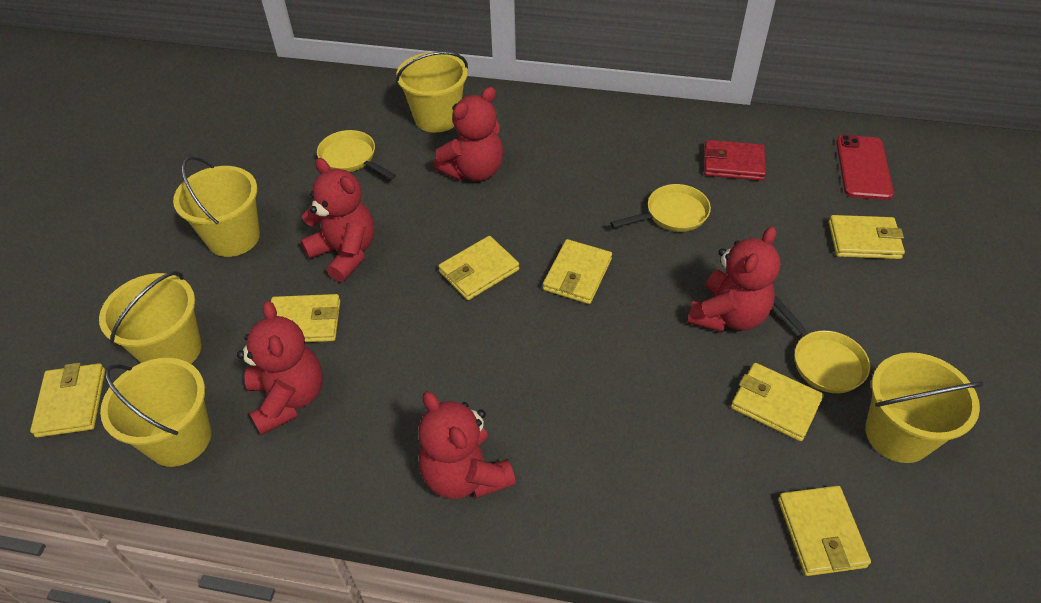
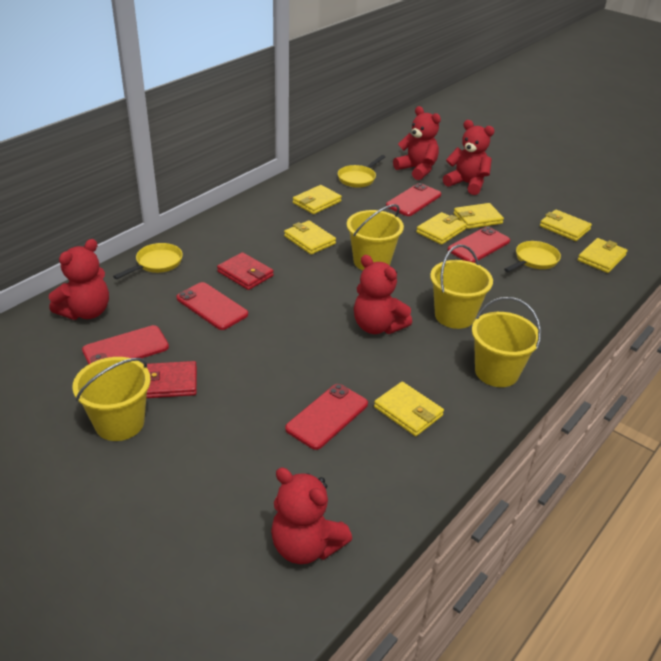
red phone: [836,135,894,200] = 1 -> [82,325,169,365] [177,282,248,330] [285,384,368,450] [386,183,441,216] [448,226,510,263] = 5
red wallet: [704,140,766,181] = 1 -> [146,361,197,398] [217,252,274,290] = 2
yellow bucket: [99,271,202,364] [100,358,211,467] [173,156,260,257] [396,51,468,133] [865,352,984,463] = 5 -> [73,357,151,441] [347,204,404,271] [430,245,493,329] [472,297,541,387] = 4

